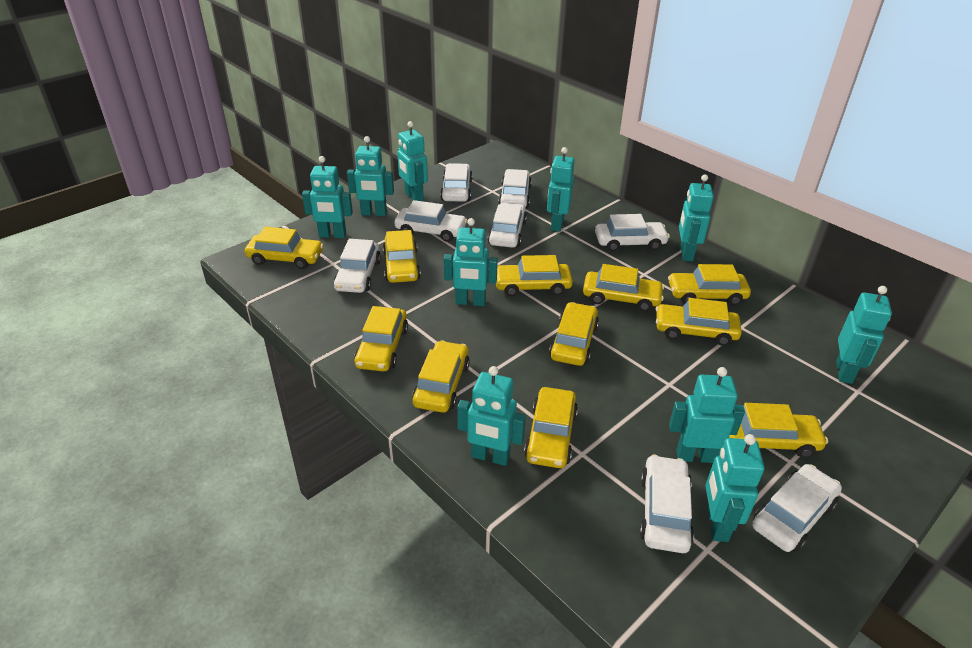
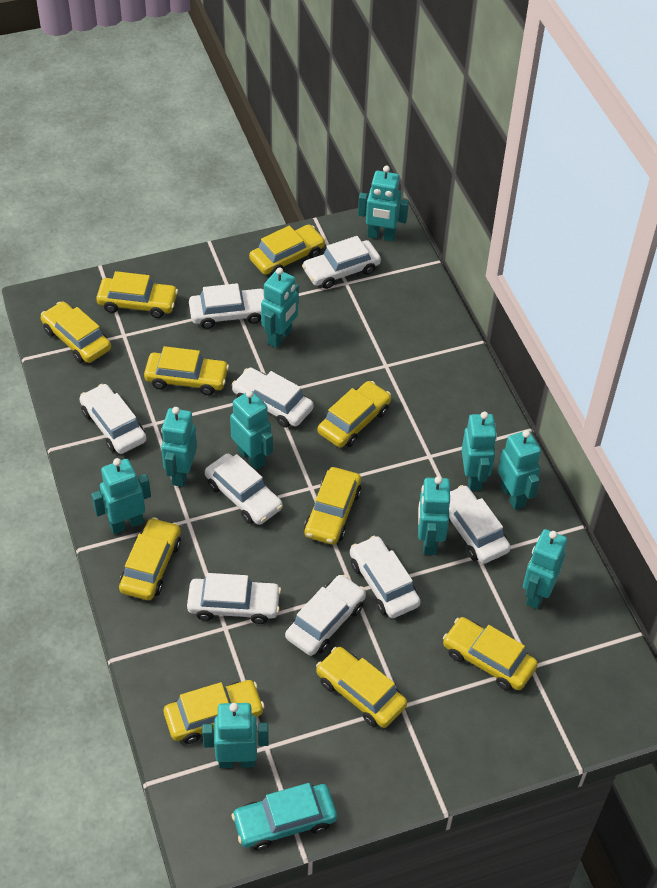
turquoise car: none = 0 -> [231,783,337,851] = 1
white car: [334,239,381,293] [394,200,467,242] [440,163,472,202] [488,203,527,248] [498,169,532,208] [595,214,670,251] [639,455,694,553] [752,464,842,552] = 8 -> [80,384,146,454] [187,573,281,624] [189,283,264,329] [205,454,283,525] [232,368,314,428] [285,575,366,656] [302,236,381,289] [350,536,421,618] [449,485,511,564] = 9
yellow car: [245,227,324,269] [354,306,408,372] [383,230,421,283] [412,340,470,413] [496,255,573,296] [524,387,578,468] [549,302,599,366] [583,264,664,311] [656,298,742,346] [668,264,751,305] [729,403,828,458] = 11 -> [41,302,111,363] [96,271,178,318] [119,517,181,600] [144,346,229,395] [164,680,265,744] [249,225,326,275] [304,467,361,545] [316,647,407,728] [318,381,391,448] [443,617,538,691] = 10

